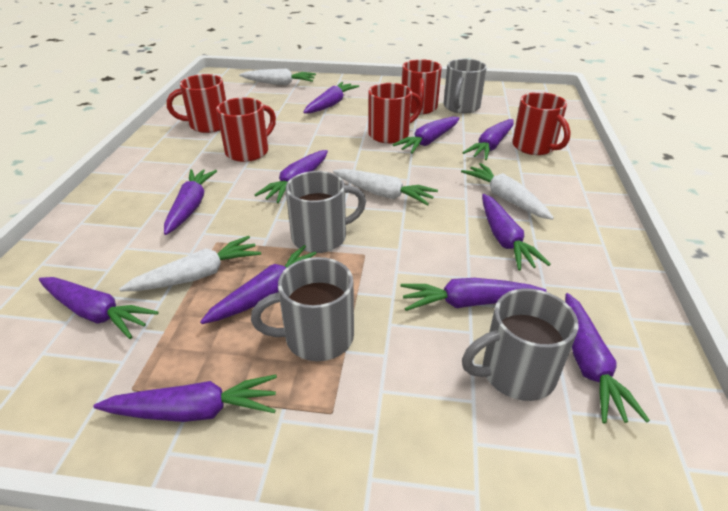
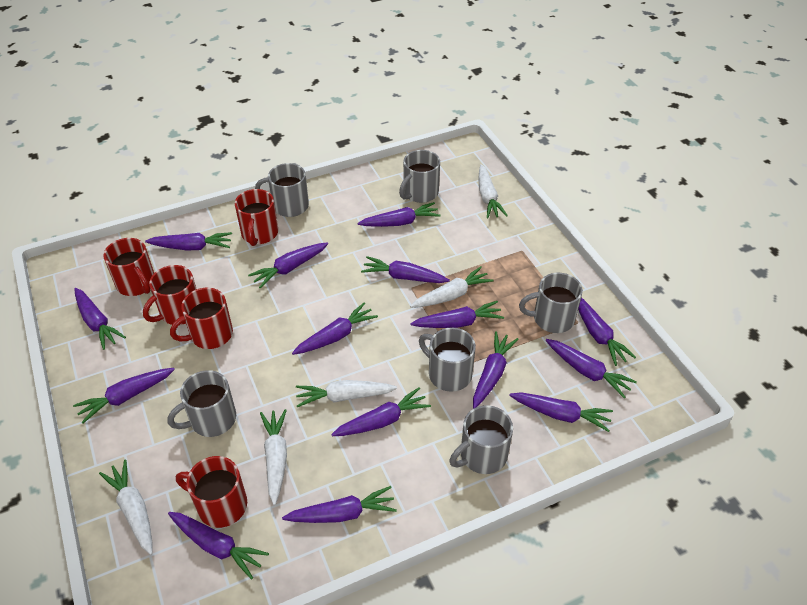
grey mug: [251,257,354,361] [286,171,366,253] [444,59,487,114] [462,288,579,401] = 4 -> [167,370,236,437] [255,163,309,217] [399,150,440,203] [419,328,476,392] [450,405,513,474] [519,273,583,333] = 6
purple carrot: [39,277,159,339] [94,375,277,422] [164,169,217,235] [200,245,317,324] [255,150,328,203] [303,82,359,113] [393,117,459,154] [400,278,546,311] [463,119,514,160] [482,194,551,271] [565,293,650,424] = 11 -> [73,368,175,424] [74,288,126,350] [145,232,232,250] [168,512,269,580] [248,242,328,289] [282,486,397,523] [292,302,378,355] [331,387,431,436] [357,202,441,227] [361,256,450,283] [410,301,504,328] [473,331,519,409] [509,392,613,432] [546,339,637,398] [578,298,636,366] = 15
white carrot: [119,236,261,291] [239,69,316,85] [333,169,438,206] [461,163,554,220] = 4 -> [99,459,153,555] [260,409,287,505] [296,380,397,407] [410,266,493,308] [479,164,508,218] = 5

